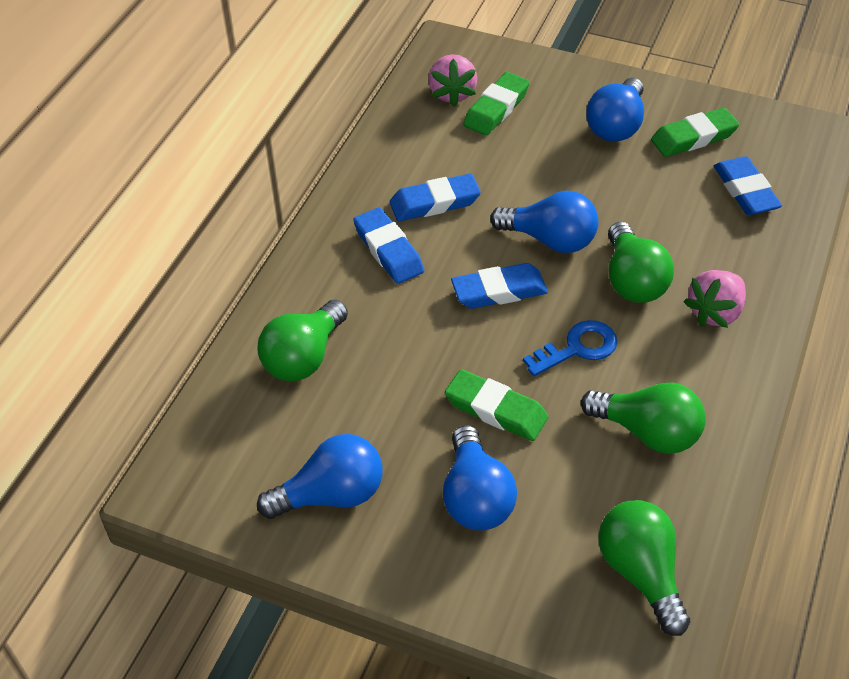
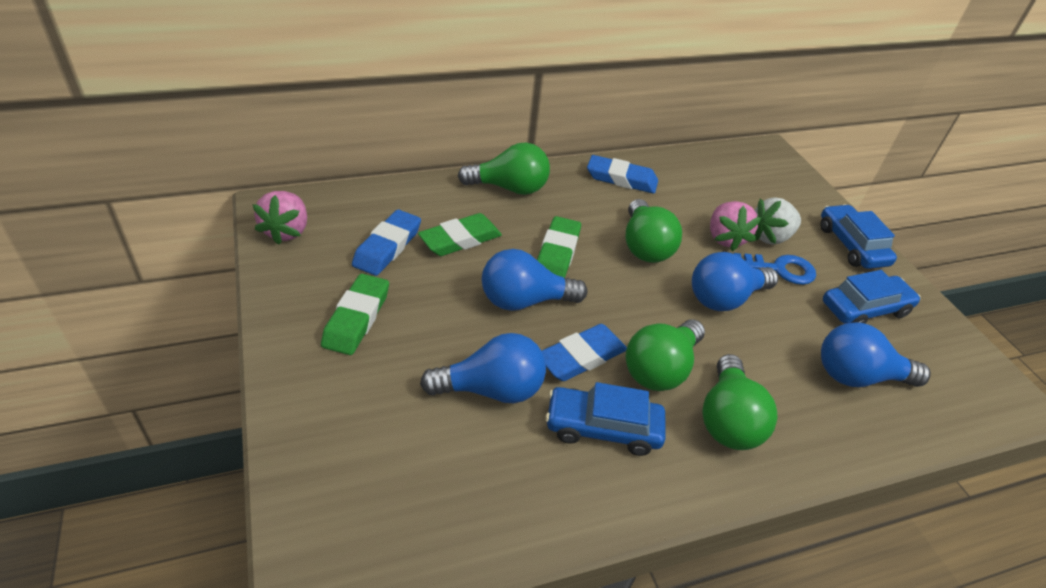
blue car: none = 0 -> [545,382,665,456] [820,204,897,269] [823,270,921,324] = 3
blue eraser: [353,207,424,284] [390,173,481,221] [451,263,548,309] [714,156,782,215] = 4 -> [352,210,421,276] [542,324,627,381] [587,155,658,194] = 3
white strawberry: none = 0 -> [754,197,801,244] = 1

